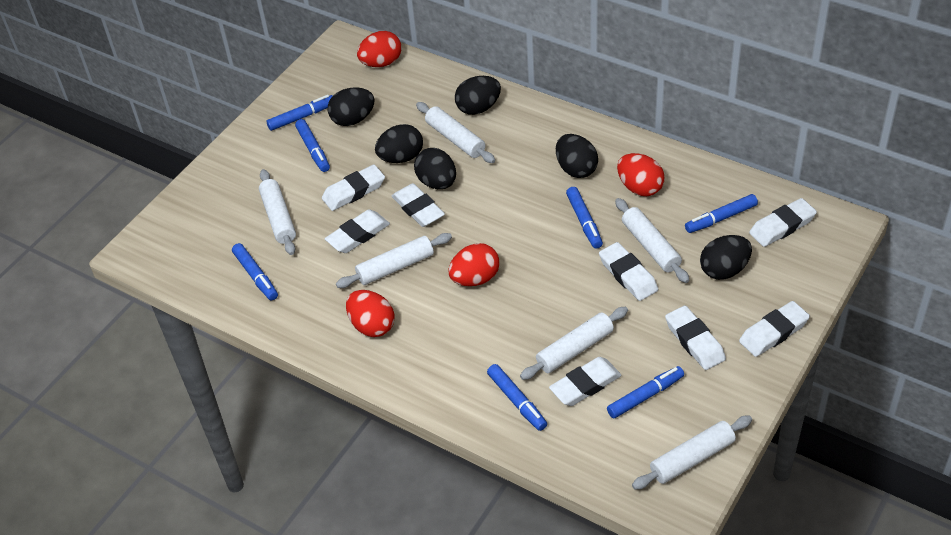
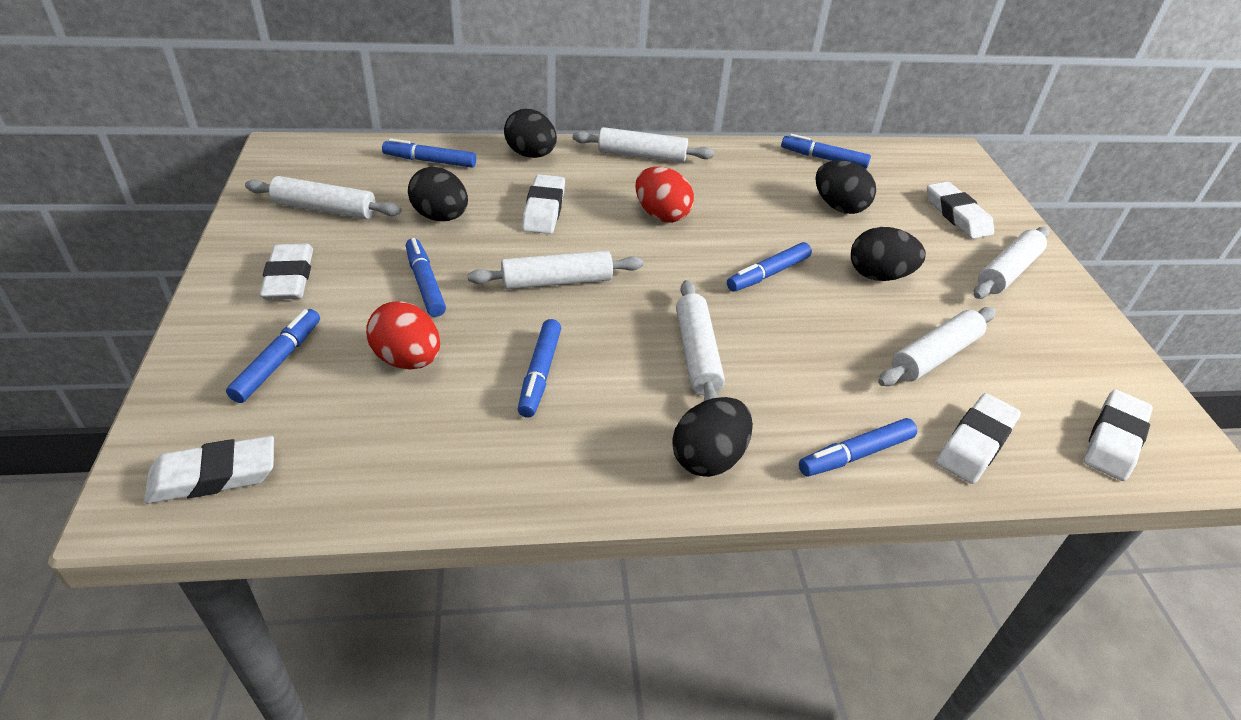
black egg: [328,87,375,126] [375,124,423,163] [414,148,456,189] [455,76,501,115] [556,134,598,178] [700,235,752,280] = 6 -> [408,167,468,221] [504,109,557,158] [672,397,753,477] [815,160,876,214] [851,227,926,281] = 5
red egg: [346,290,395,337] [357,31,402,67] [449,243,500,286] [617,153,665,196] = 4 -> [366,301,440,370] [636,167,694,223] = 2
white eraser: [322,165,385,211] [325,209,390,253] [391,183,445,227] [549,357,622,406] [599,242,658,301] [665,306,726,370] [739,301,810,357] [749,198,817,247] = 8 -> [144,436,274,504] [260,243,313,300] [522,174,565,234] [927,181,994,239] [936,393,1021,484] [1084,390,1153,481] = 6

